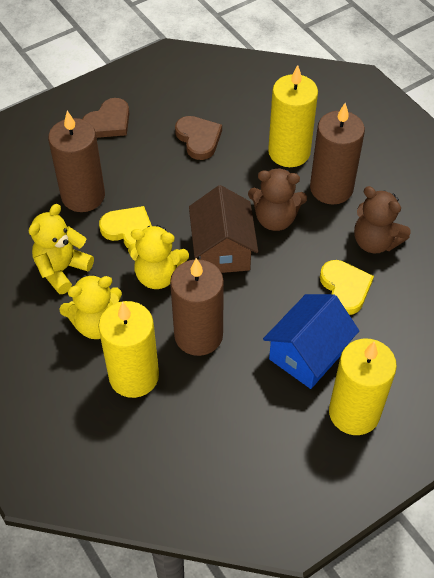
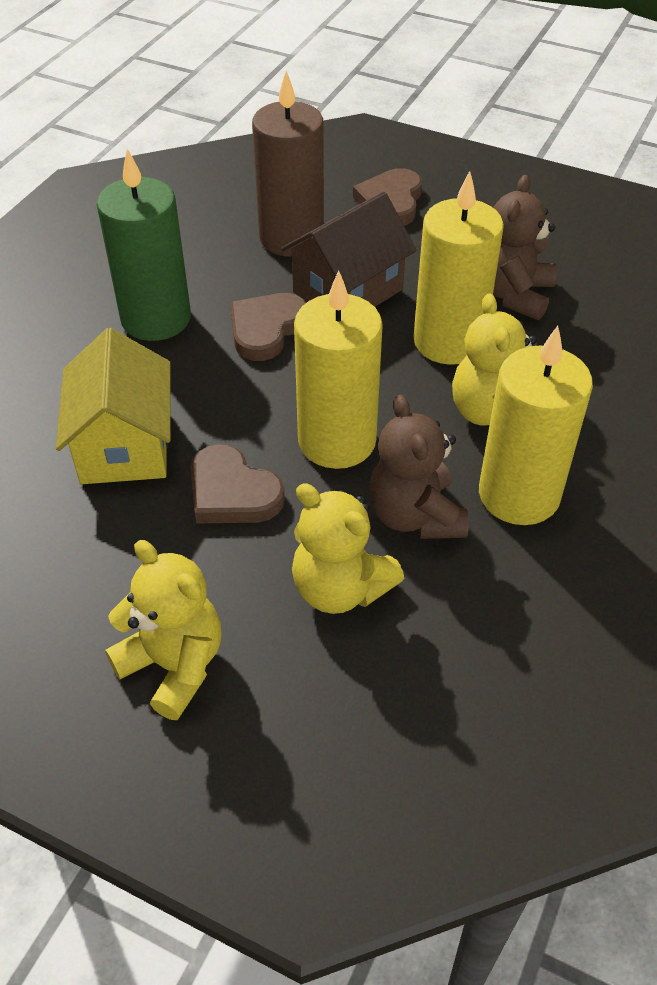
blue house: [263,294,359,389] = 1 -> none = 0
brown candle: [48,111,105,212] [170,258,224,356] [310,103,365,205] = 3 -> [252,71,324,257] = 1
brown heart: [82,98,129,138] [175,116,222,160] = 2 -> [190,444,285,523] [230,293,306,361] [353,168,422,226] = 3
green candle: none = 0 -> [97,149,191,341] = 1
yellow heart: [99,206,152,248] [320,260,374,315] = 2 -> none = 0
yellow house: none = 0 -> [56,328,171,484] = 1

